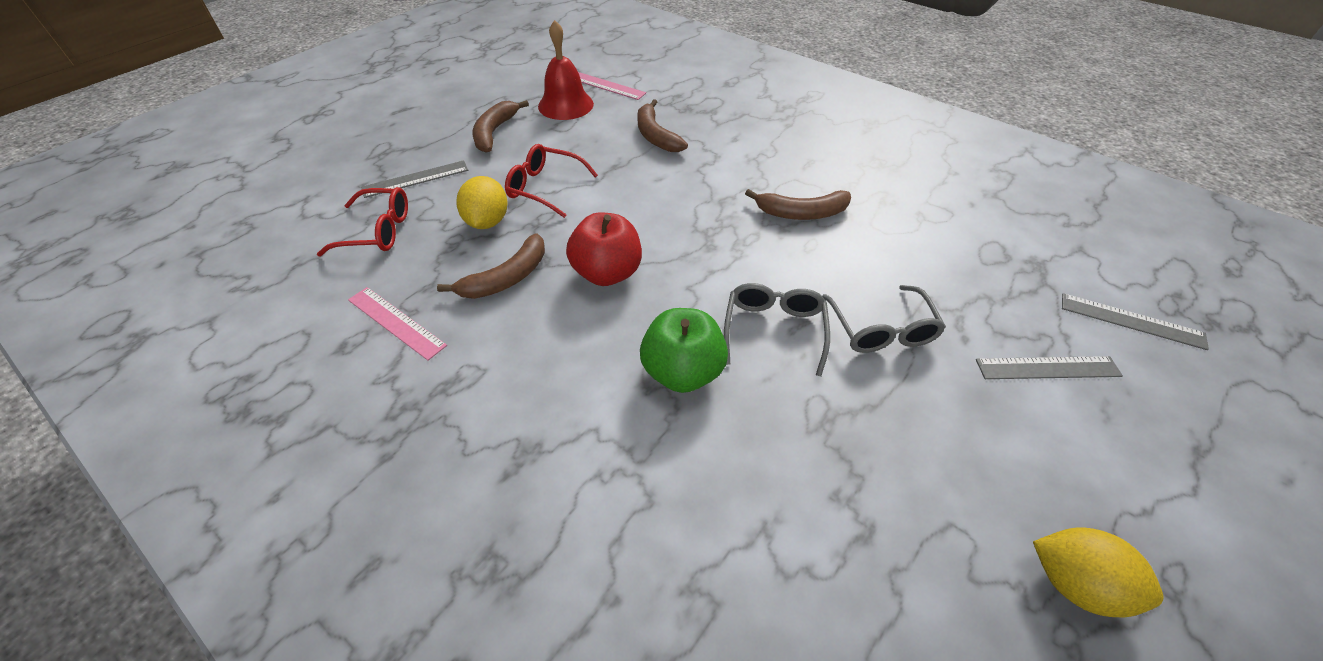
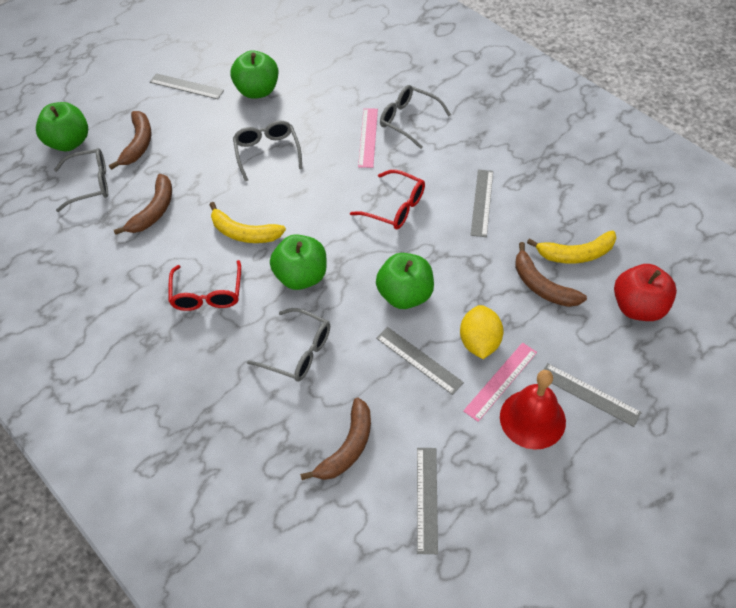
green apple: [640,308,728,393] = 1 -> [36,102,88,151] [231,50,279,99] [270,234,327,290] [376,253,434,309] = 4
grey glasses: [724,283,830,376] [822,285,946,353] = 2 -> [54,148,108,212] [233,121,302,181] [247,308,330,381] [380,85,451,149] = 4
grey ruler: [361,160,469,198] [976,356,1123,379] [1062,293,1209,350] = 3 -> [150,73,224,99] [376,327,464,395] [417,448,438,554] [471,170,493,237] [543,363,642,427] = 5
yellow banana: none = 0 -> [209,202,286,243] [527,231,616,264] = 2
yellow lemon: [457,176,508,229] [1033,527,1164,617] = 2 -> [460,305,504,359] = 1

